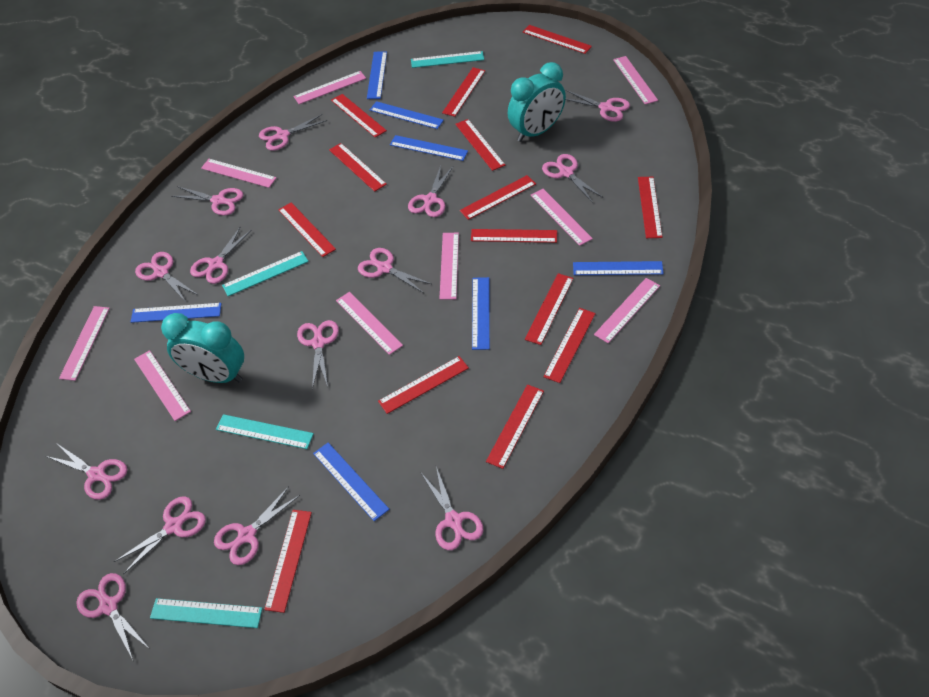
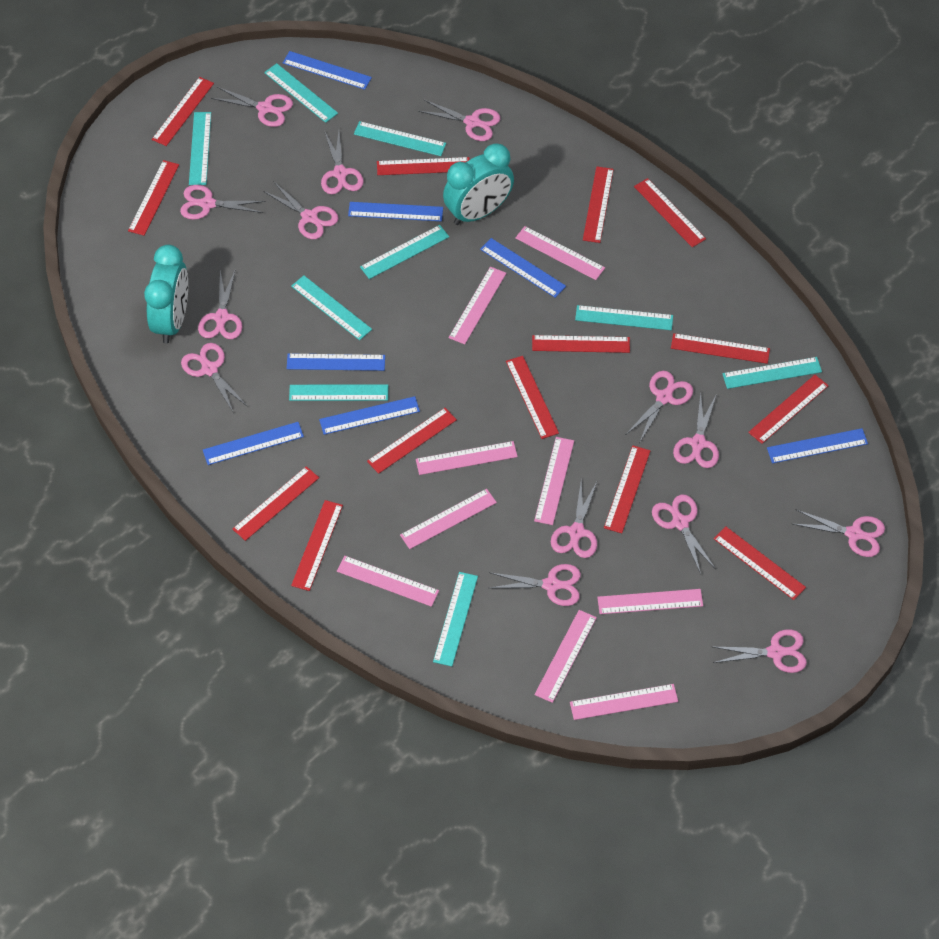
turquoise ruler: [150,598,263,628] [216,414,314,449] [222,251,309,296] [411,51,484,68] = 4 -> [189,112,211,185] [264,63,338,123] [289,384,388,401] [291,275,372,340] [354,121,446,156] [360,225,449,279] [433,572,478,666] [575,305,673,330] [722,357,822,389] = 9

